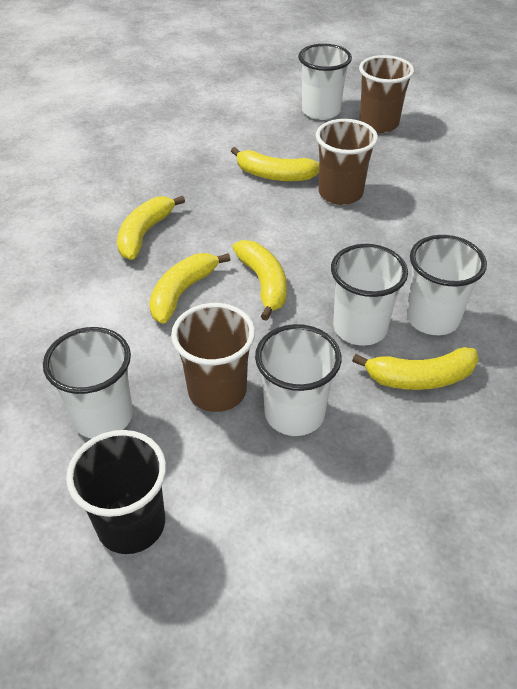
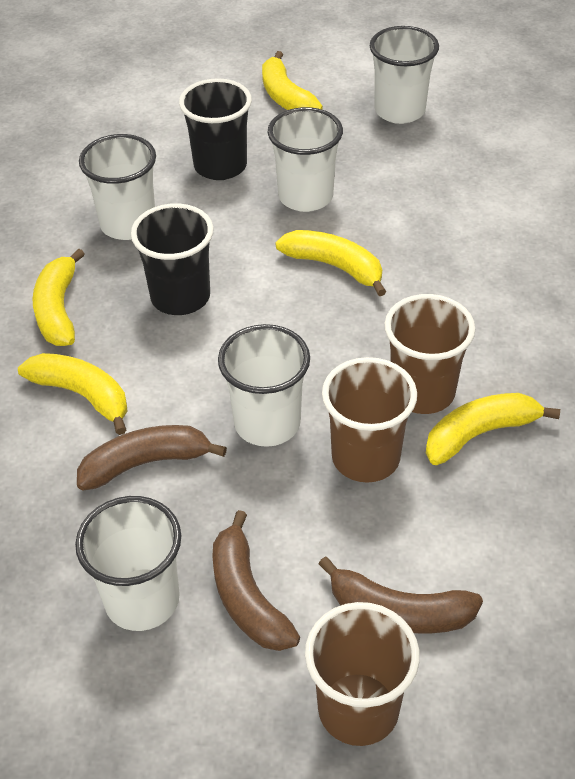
black cup: [66,430,166,554] = 1 -> [131,203,214,315] [179,78,252,180] = 2
brown banana: none = 0 -> [77,425,227,491] [212,510,300,651] [319,556,483,634] = 3

